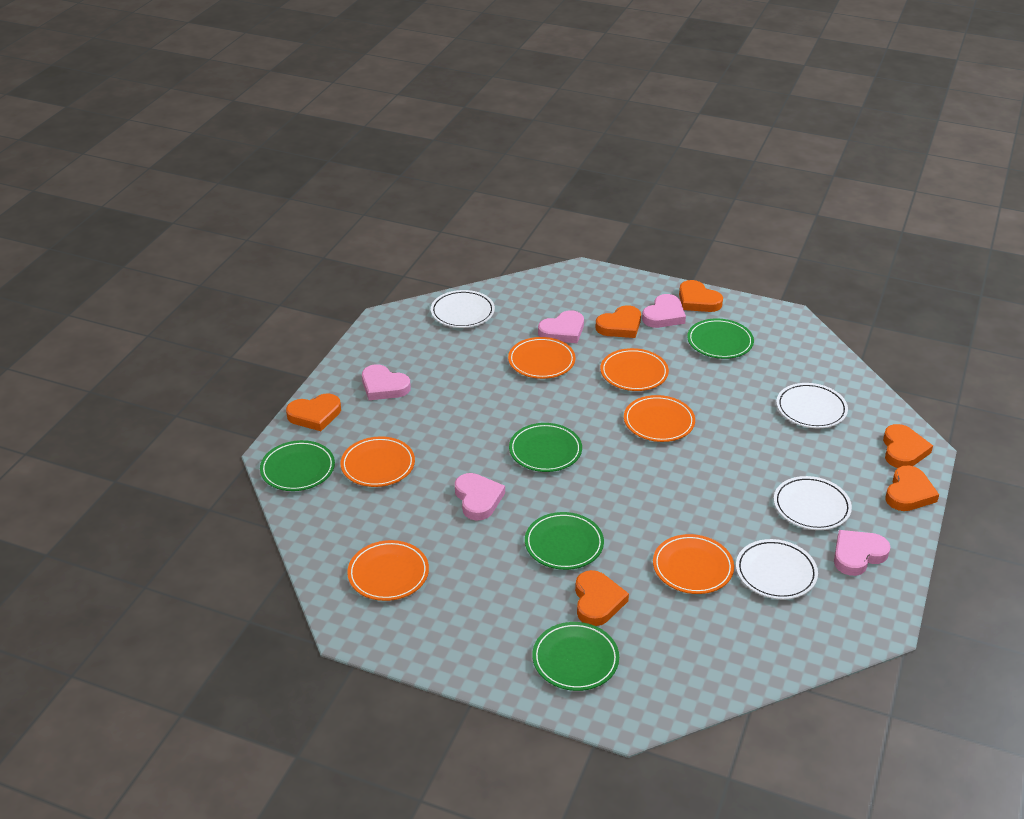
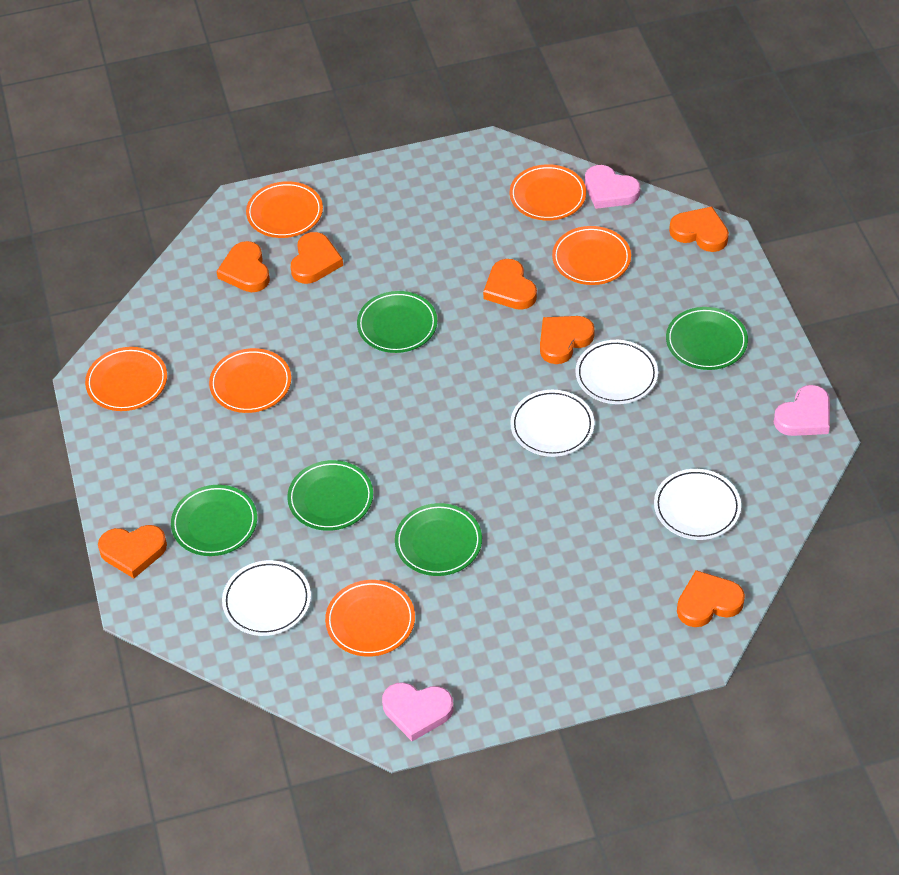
orange heart: [286,393,341,431] [575,570,629,626] [596,305,641,338] [679,280,723,312] [883,424,933,468] [885,465,939,511] = 6 -> [98,525,167,578] [217,241,270,292] [291,232,343,284] [483,259,537,310] [540,316,595,364] [669,207,729,252] [677,570,745,627] = 7
pink heart: [362,364,411,400] [455,473,505,521] [538,310,584,343] [642,294,686,328] [834,530,891,576] = 5 -> [382,682,454,741] [585,165,640,209] [774,385,830,436] = 3

